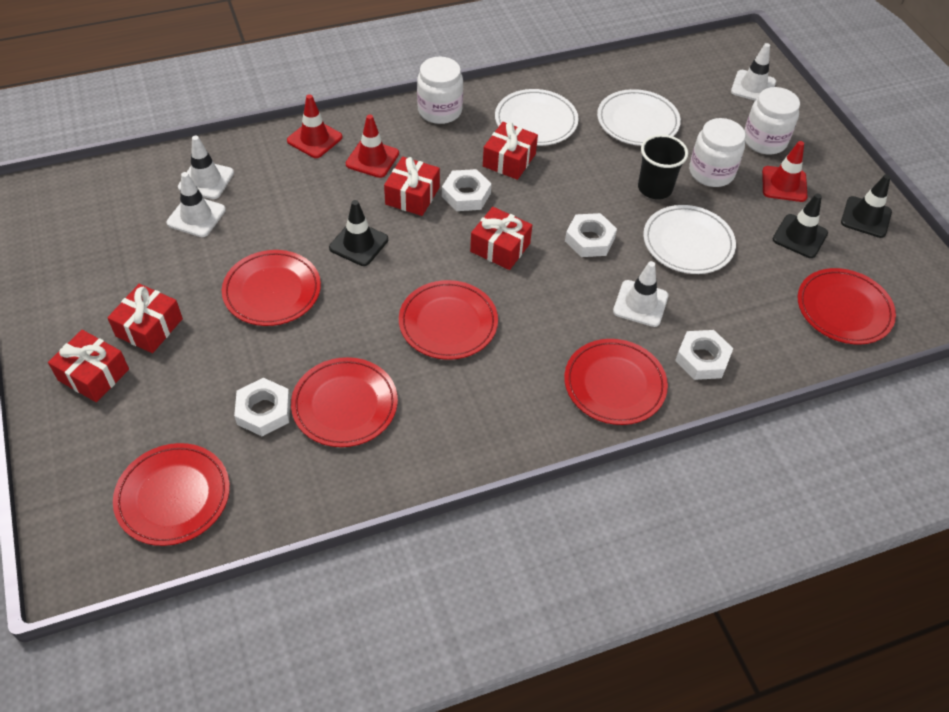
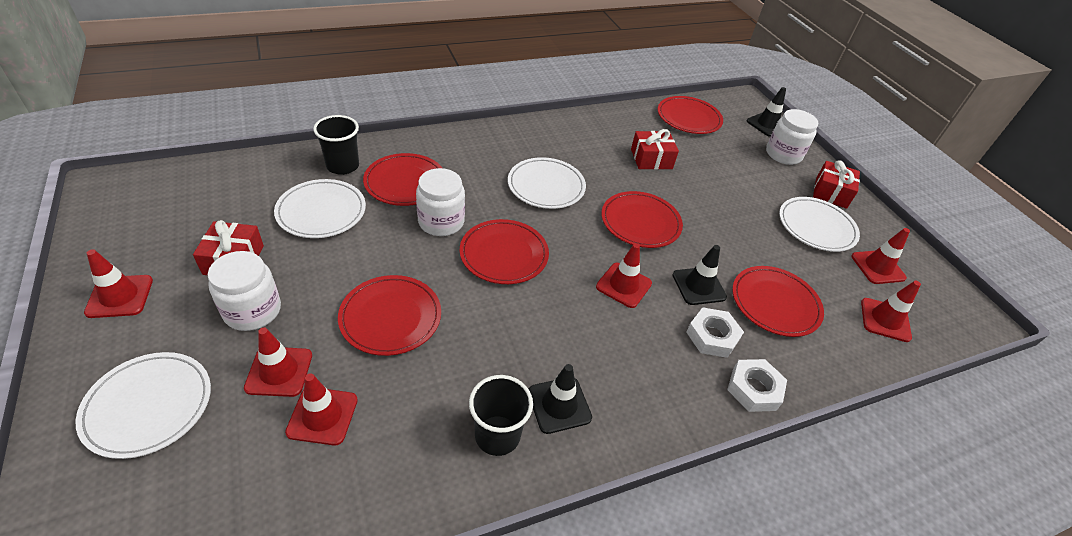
black cup: [638,134,688,199] = 1 -> [313,115,359,175] [469,375,533,456] = 2
red gift: [48,330,129,402] [107,284,183,353] [384,157,440,216] [470,207,532,270] [483,122,538,180] = 5 -> [193,220,264,275] [631,129,679,169] [813,160,860,209] = 3
red traffic cone: [287,94,342,158] [346,114,399,178] [762,141,808,202] = 3 -> [84,249,153,318] [244,327,312,397] [285,373,358,445] [596,243,652,308] [851,228,910,284] [861,281,921,342] = 6
white nut: [234,378,290,436] [442,169,491,211] [565,213,617,257] [675,330,733,380] = 4 -> [686,307,744,358] [727,359,787,412] = 2
white plate: [495,89,579,146] [597,89,681,146] [643,205,736,274] = 3 -> [76,352,211,459] [274,179,366,238] [508,157,586,209] [779,197,860,252] = 4
white traffic cone: [166,172,226,237] [178,135,234,199] [613,261,669,327] [731,43,776,100] = 4 -> none = 0

